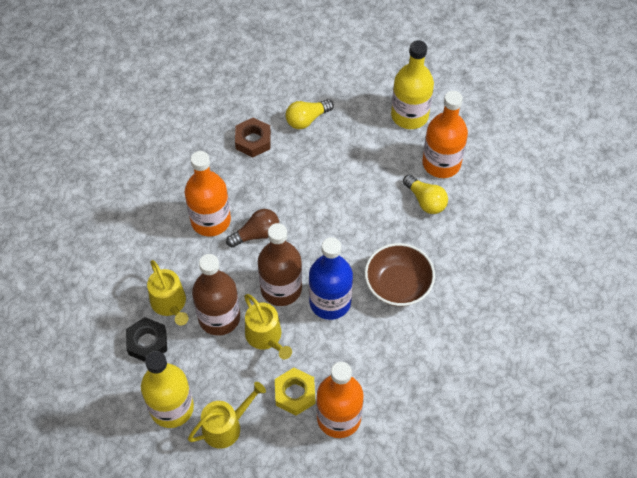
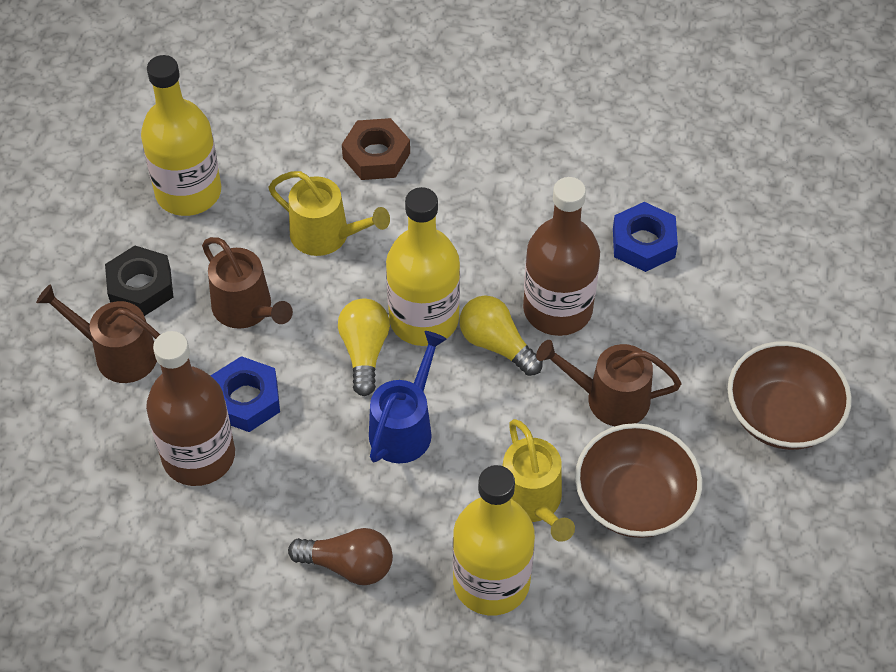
blue bottle: [309,237,353,320] = 1 -> none = 0
blue nut: none = 0 -> [210,356,280,432] [613,202,678,272] = 2
blue watering can: none = 0 -> [369,331,447,463] = 1
brown bowl: [365,243,435,306] = 1 -> [575,423,702,538] [727,341,852,450] = 2
brown watering can: none = 0 -> [36,284,160,383] [202,237,293,329] [536,340,681,426] = 3
orange bottle: [185,151,231,237] [316,362,364,438] [422,91,468,178] = 3 -> none = 0
yellow bottle: [141,351,194,428] [391,40,434,129] = 2 -> [141,55,221,216] [386,187,460,346] [453,465,535,615] = 3
yellow nut: [275,368,315,416] = 1 -> none = 0
yellow watering can: [147,260,189,326] [188,382,266,449] [244,294,292,360] = 3 -> [269,171,390,256] [502,419,575,542] = 2

